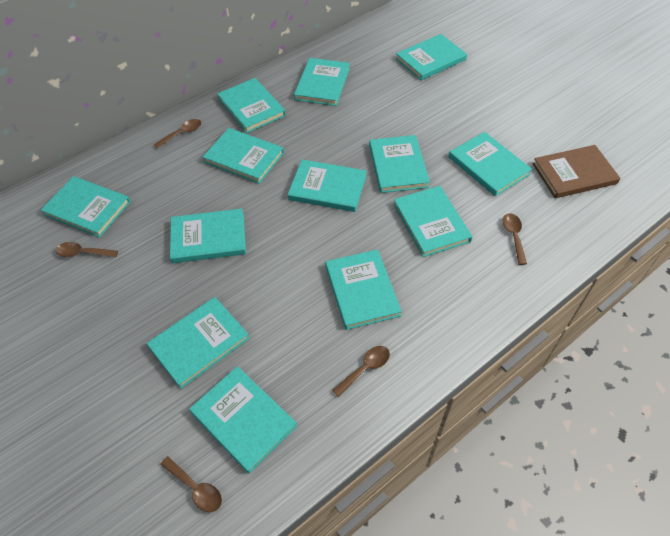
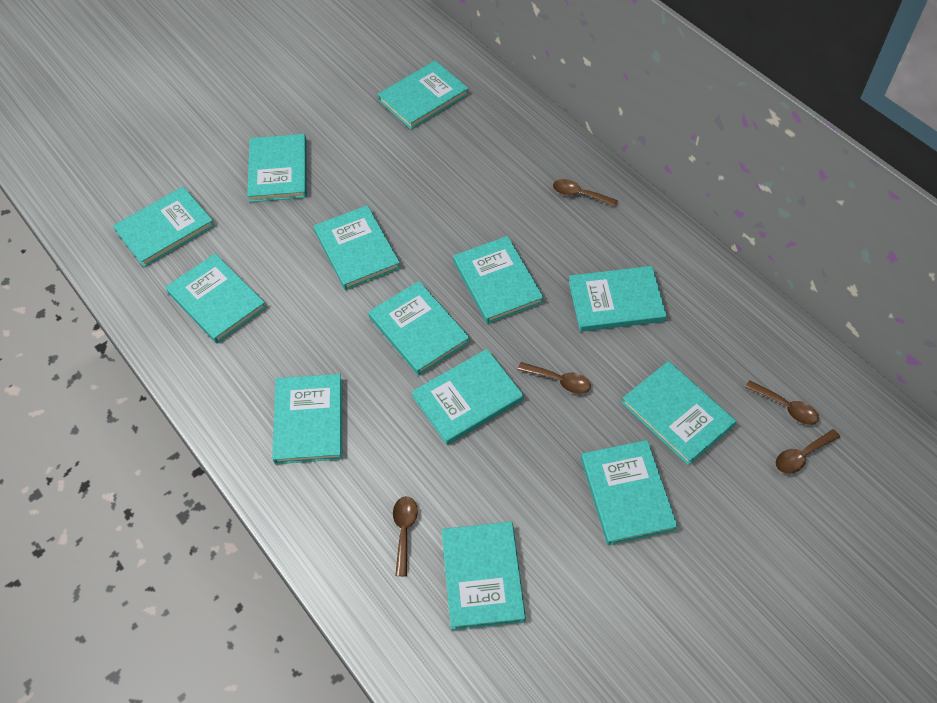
brown book: [533,145,620,198] = 1 -> none = 0

